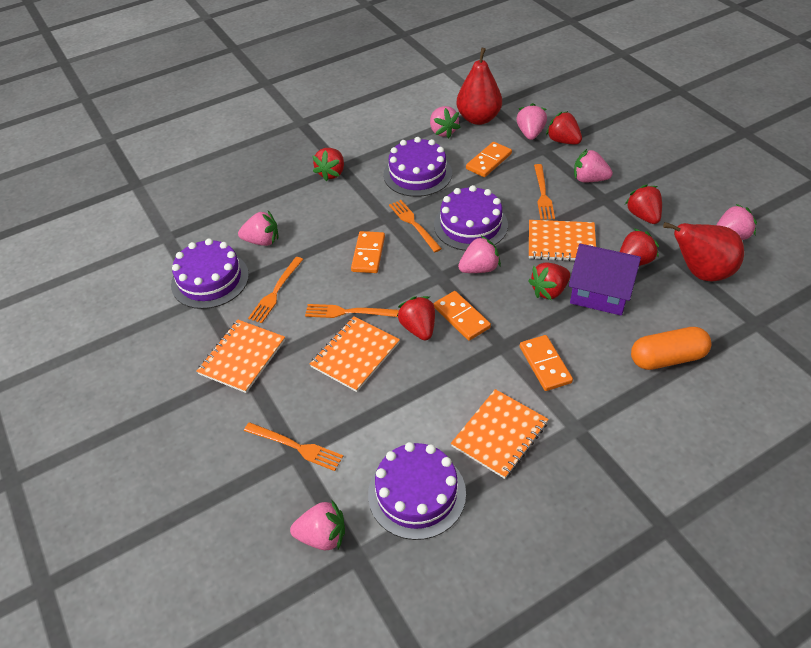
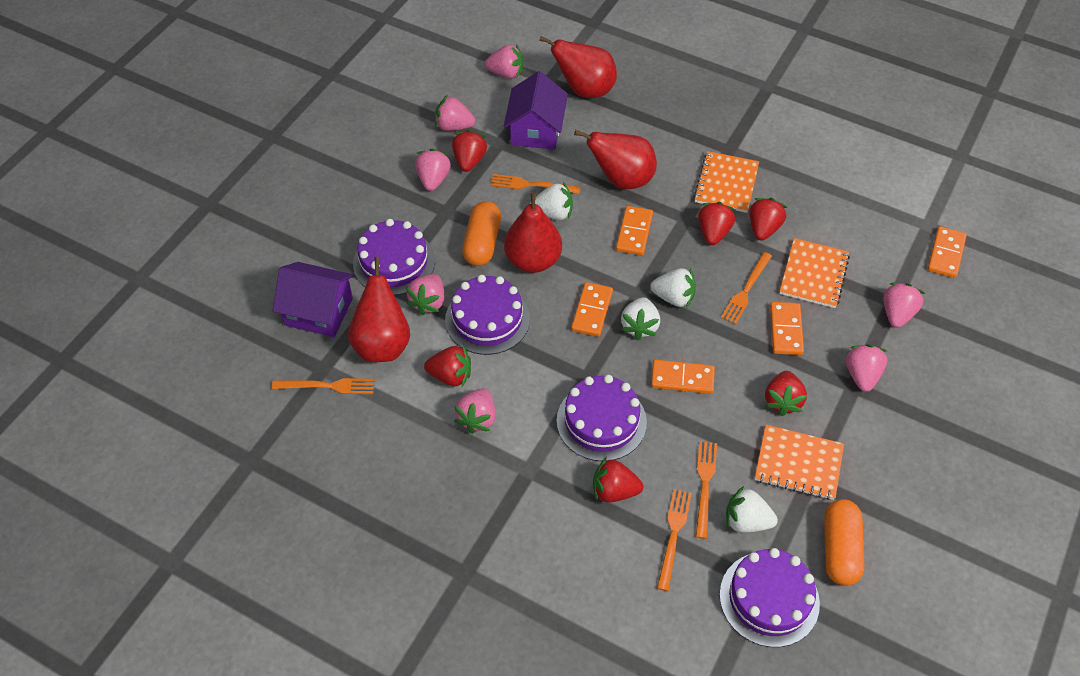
orange capsule: [631,327,711,370] = 1 -> [462,201,501,266] [824,499,864,586] = 2
orange domino: [351,231,385,273] [434,291,491,341] [466,142,512,177] [520,335,573,391] = 4 -> [571,282,613,337] [616,206,653,256] [651,360,715,394] [770,302,804,355] [928,226,967,278] = 5
orange notebook: [196,320,285,393] [310,316,400,392] [451,389,549,479] [529,220,596,261] = 4 -> [694,151,759,213] [755,425,844,500] [779,238,850,308] = 3
purple house: [569,244,641,316] = 1 -> [272,262,354,337] [504,71,568,150] = 2
red pear: [456,48,502,125] [663,222,744,282] = 2 -> [348,257,410,362] [504,192,562,273] [539,36,617,98] [574,130,657,189] = 4
white strawberry: none = 0 -> [530,182,573,220] [621,297,660,340] [650,268,696,308] [726,486,778,533] = 4

